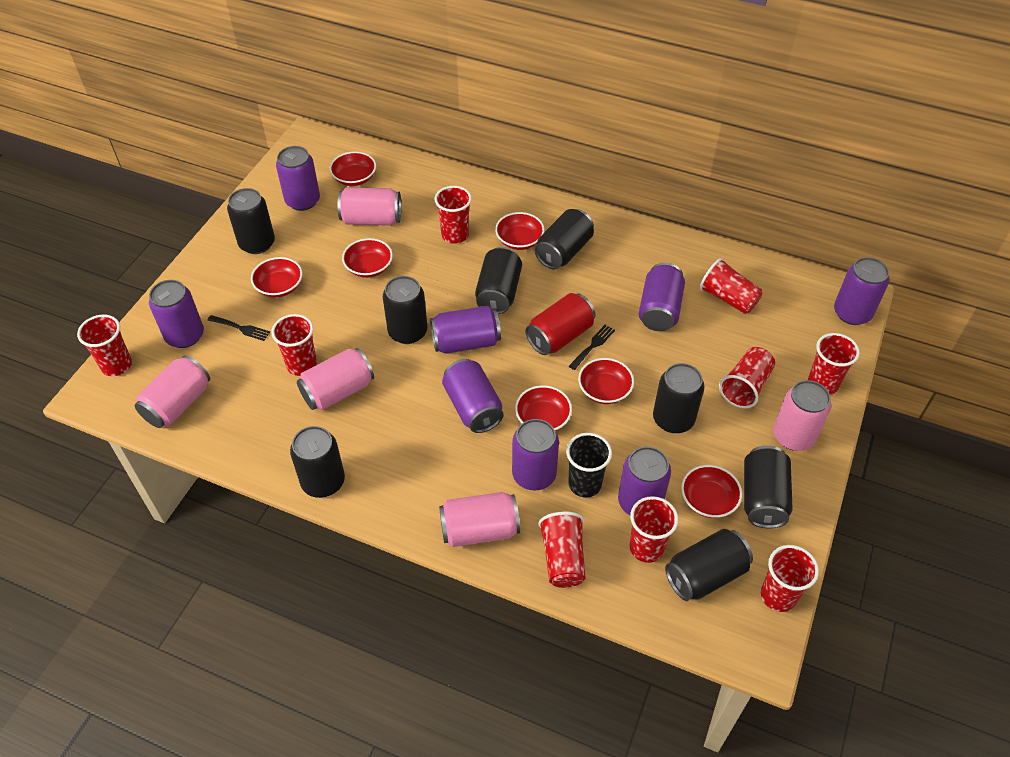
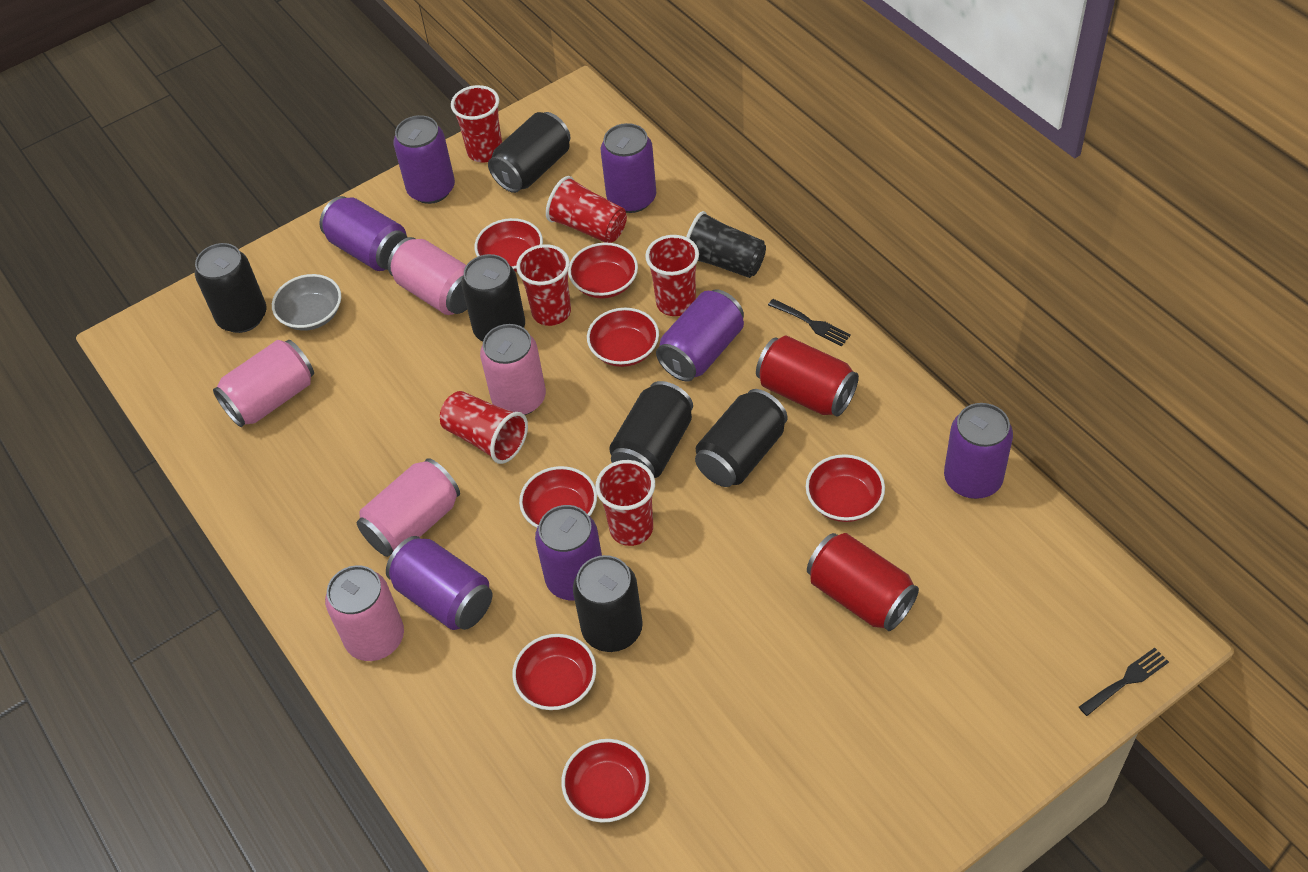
black can: [227,188,275,254] [290,426,345,498] [383,276,427,344] [475,247,522,314] [535,209,594,269] [653,363,704,433] [665,529,753,601] [744,445,792,529] = 8 -> [195,243,266,333] [461,254,525,342] [488,112,570,193] [573,555,643,652] [609,381,693,478] [695,389,788,487] = 6
grey bowl: none = 0 -> [272,274,341,331] = 1
purple can: [149,280,204,348] [276,146,320,211] [430,306,501,354] [442,359,503,433] [512,419,559,490] [618,446,671,515] [639,263,685,331] [834,257,889,325] = 8 -> [319,196,408,271] [386,536,492,630] [393,115,455,204] [535,505,602,600] [601,123,656,213] [656,289,744,382] [944,403,1013,499] = 7
red can: [525,293,595,355] = 1 -> [756,335,859,417] [807,533,919,631] = 2
red cup: [77,315,132,376] [271,314,317,376] [435,186,472,244] [538,512,585,588] [629,496,678,563] [700,258,763,314] [719,347,775,408] [761,545,819,612] [808,333,860,395] = 9 -> [440,391,528,464] [451,85,502,162] [516,244,571,326] [546,176,627,243] [595,460,655,546] [645,235,699,316] = 6

